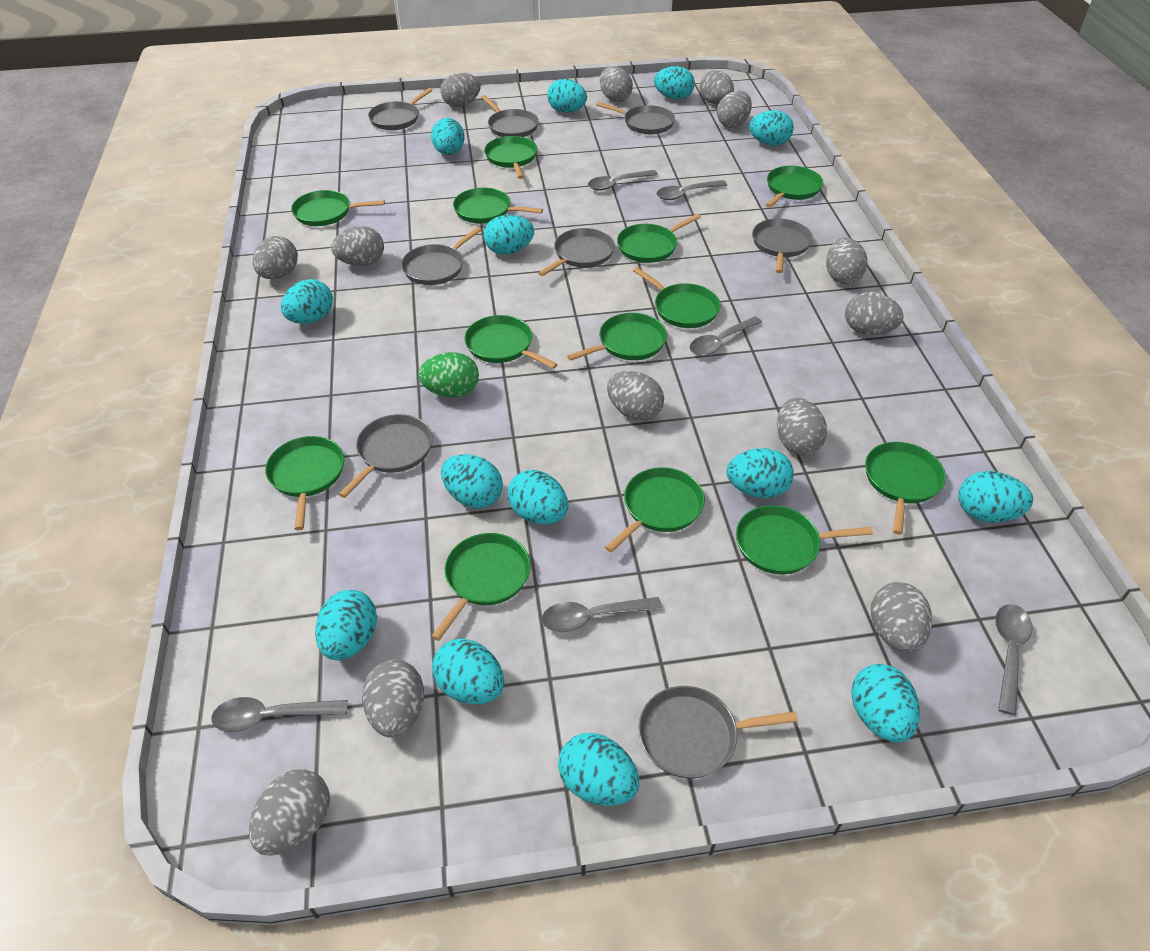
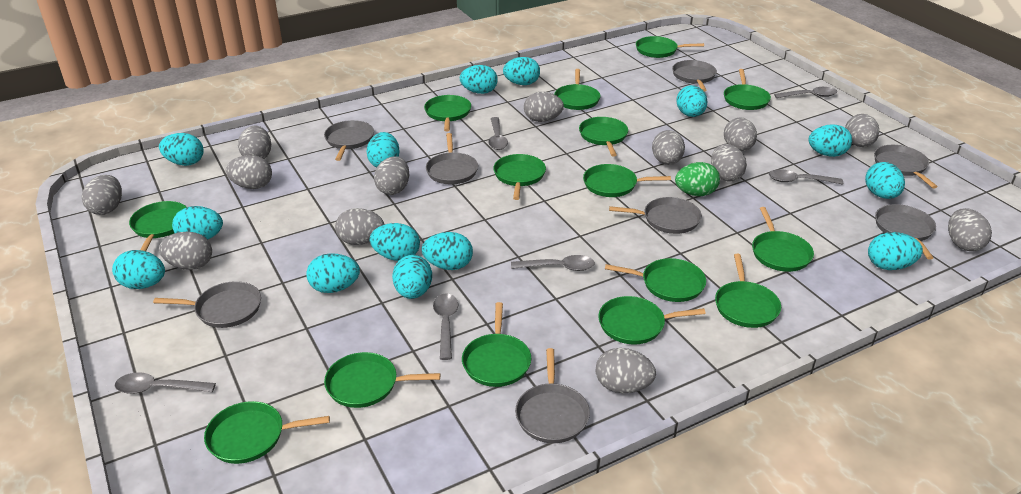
green pan: [265,436,344,530] [291,190,385,226] [431,533,531,641] [453,188,543,223] [465,315,558,369] [484,136,537,179] [567,313,667,361] [605,467,705,553] [617,214,701,263] [633,267,721,328] [736,505,873,574] [766,166,823,208] [865,442,946,535] = 13 -> [129,201,187,251] [204,401,330,464] [324,352,440,408] [424,95,471,131] [462,302,531,387] [493,154,546,200] [554,69,600,110] [579,117,628,157] [583,164,671,197] [598,296,706,344] [605,258,706,302] [636,36,704,58] [715,254,781,328] [724,69,771,110] [752,207,814,272] = 15

